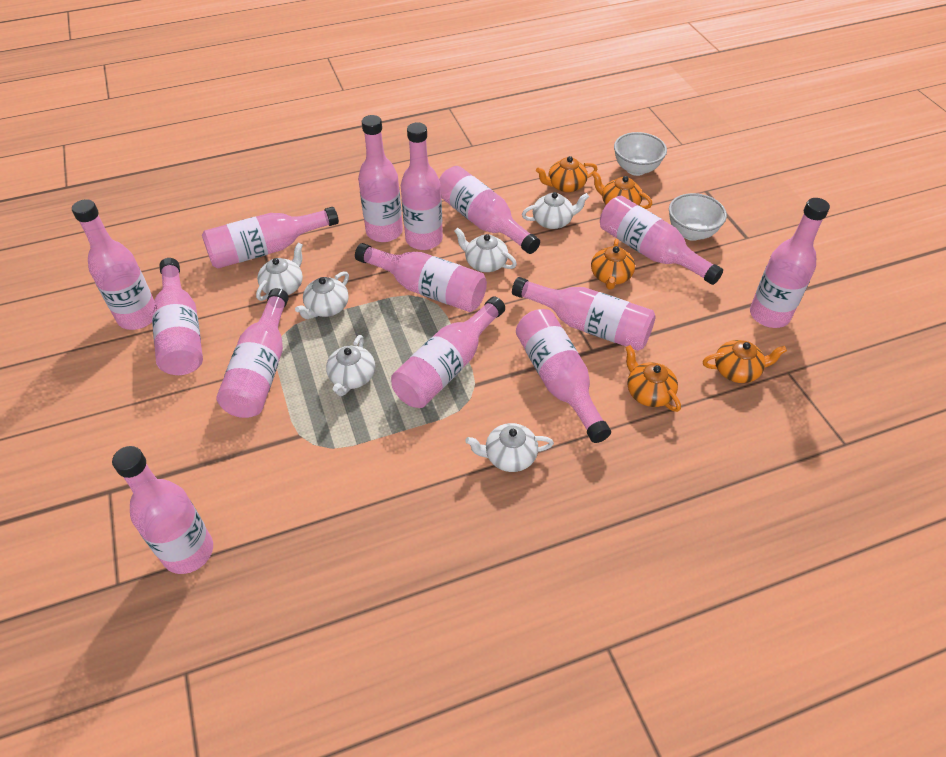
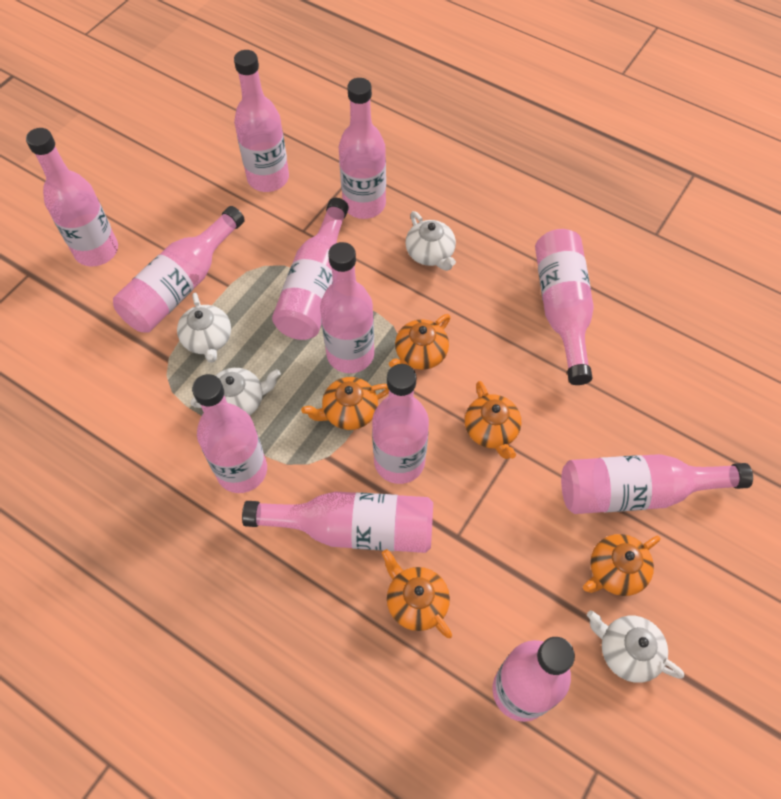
pink bottle: [72,199,154,330] [112,446,213,574] [152,258,203,375] [202,207,339,269] [216,288,289,418] [355,243,487,312] [358,115,403,242] [391,297,505,408] [401,122,443,250] [439,166,540,254] [512,277,656,351] [516,309,611,443] [600,196,723,285] [750,198,830,328] = 14 -> [26,128,118,266] [113,206,245,333] [192,374,267,493] [234,50,289,192] [242,491,433,553] [272,198,349,340] [320,242,374,373] [339,78,386,219] [372,364,429,484] [492,637,575,722] [535,229,594,385] [561,454,753,514] = 12
white bowl: [614,132,667,176] [669,193,727,241] = 2 -> none = 0
white teapot: [256,243,303,301] [295,271,349,319] [326,335,375,396] [454,227,517,272] [465,423,554,472] [522,192,589,229] = 6 -> [177,293,231,363] [190,368,281,416] [405,211,456,271] [587,610,684,683] = 4

